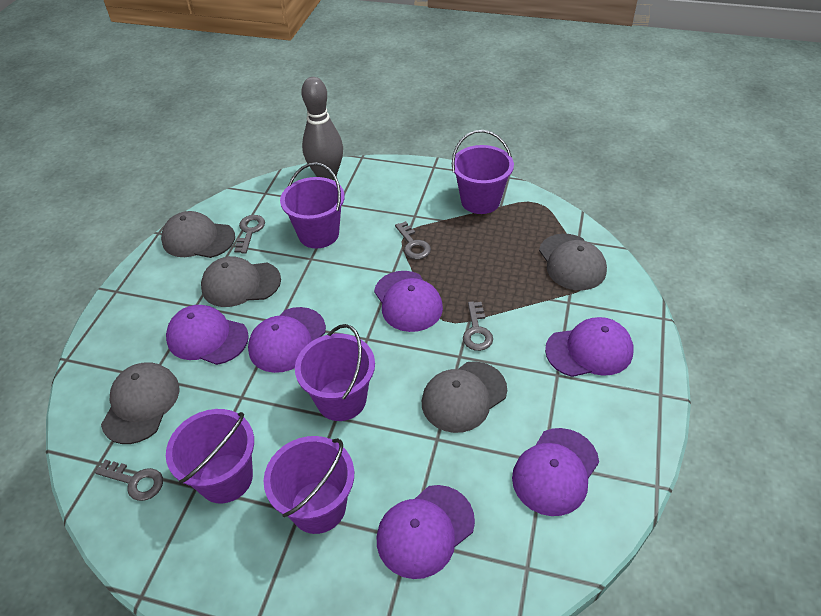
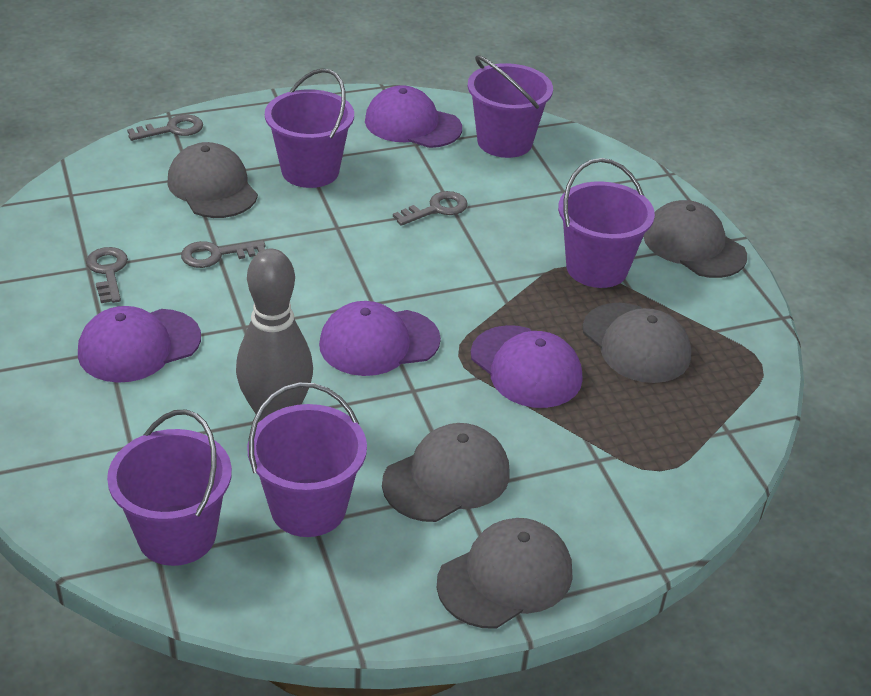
purple cap: [166,305,249,365] [248,307,326,373] [374,271,443,332] [377,485,475,579] [512,428,599,516] [545,317,633,377] = 6 -> [78,306,201,383] [319,301,441,376] [365,85,462,148] [471,325,582,408] = 4

